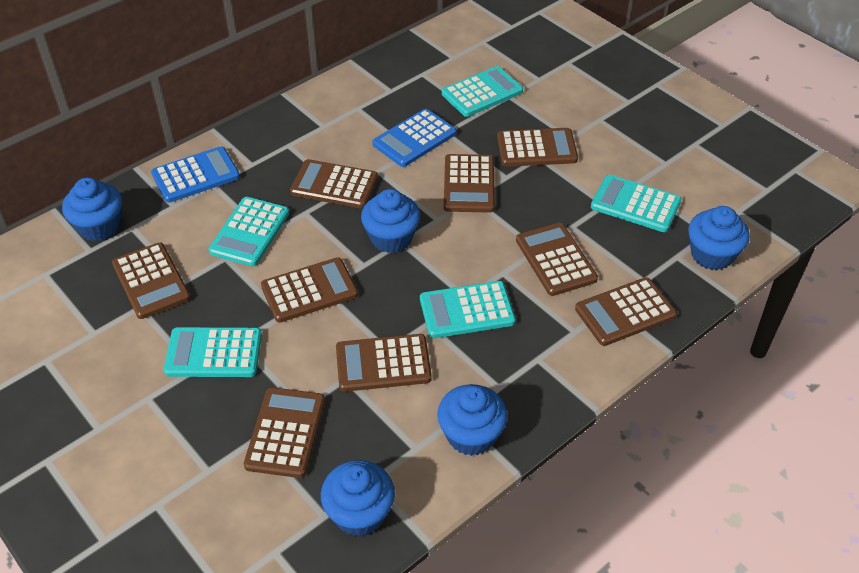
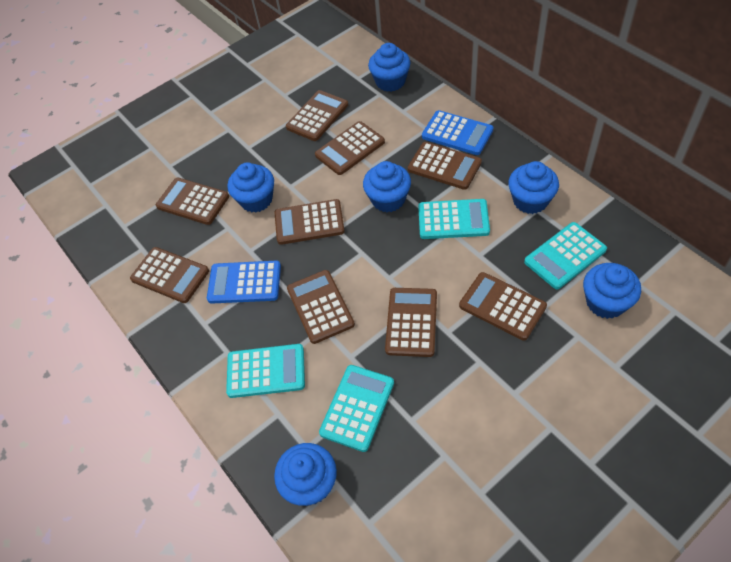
blue cupcake: [62,178,122,241] [321,460,395,536] [361,189,420,253] [437,384,508,456] [688,206,750,270] = 5 -> [228,162,274,213] [274,443,337,506] [363,161,411,212] [368,43,410,92] [508,161,559,214] [583,263,641,319] = 6
turquoise calculator: [164,327,262,377] [208,197,289,266] [420,281,516,338] [442,66,523,117] [591,175,681,232] = 5 -> [226,344,305,398] [319,365,394,452] [418,199,490,239] [524,222,607,289] = 4

